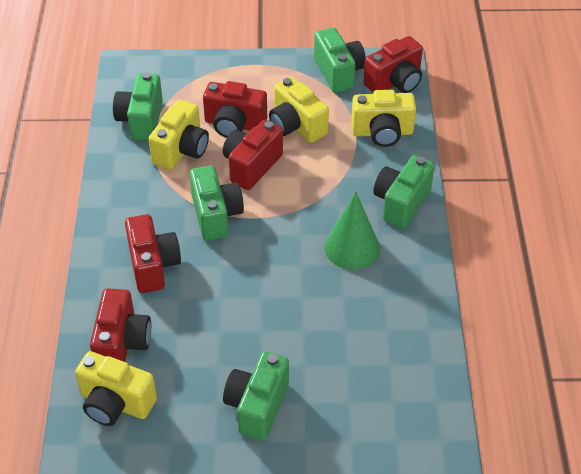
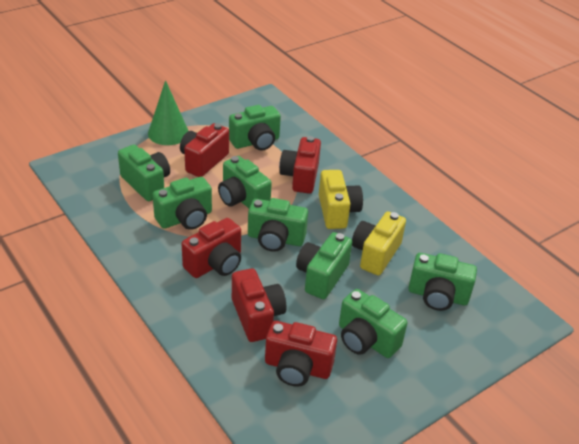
green camera: [113,72,163,141] [190,166,244,241] [223,351,289,441] [314,28,366,93] [373,155,435,229] = 5 -> [118,145,170,201] [153,177,212,230] [218,156,272,208] [229,105,281,151] [248,198,308,252] [296,232,352,299] [339,289,407,358] [408,253,477,311] = 8
yellow camera: [75,351,157,426] [149,100,209,170] [269,77,329,143] [351,90,416,147] = 4 -> [319,170,363,229] [352,212,406,275] = 2

